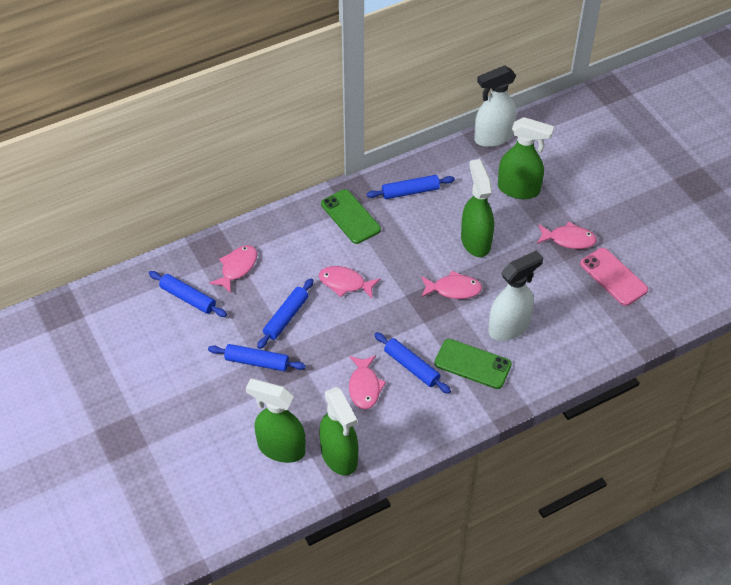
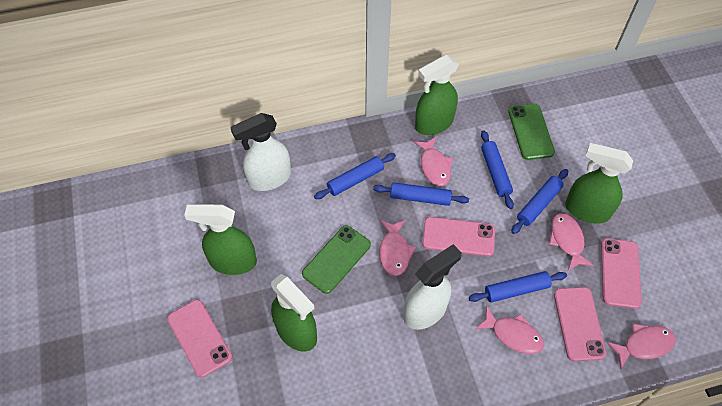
pink phone: [580,248,648,306] = 1 -> [167,300,232,378] [422,217,495,256] [554,287,606,361] [601,238,642,309] = 4

